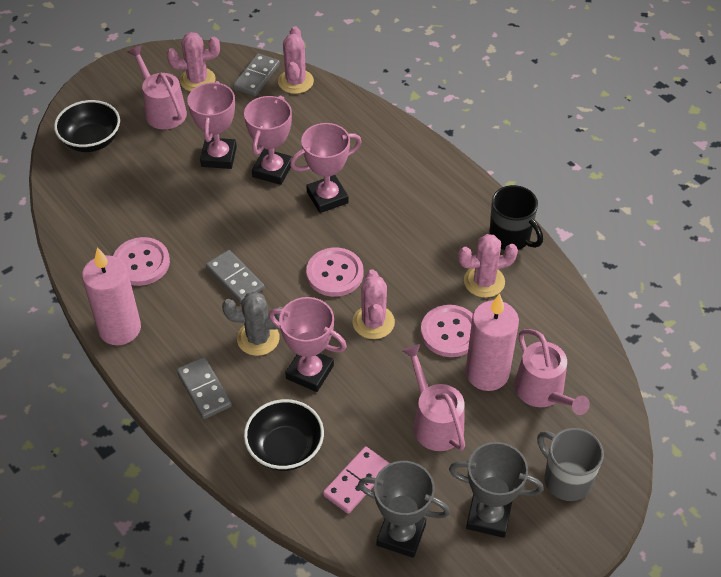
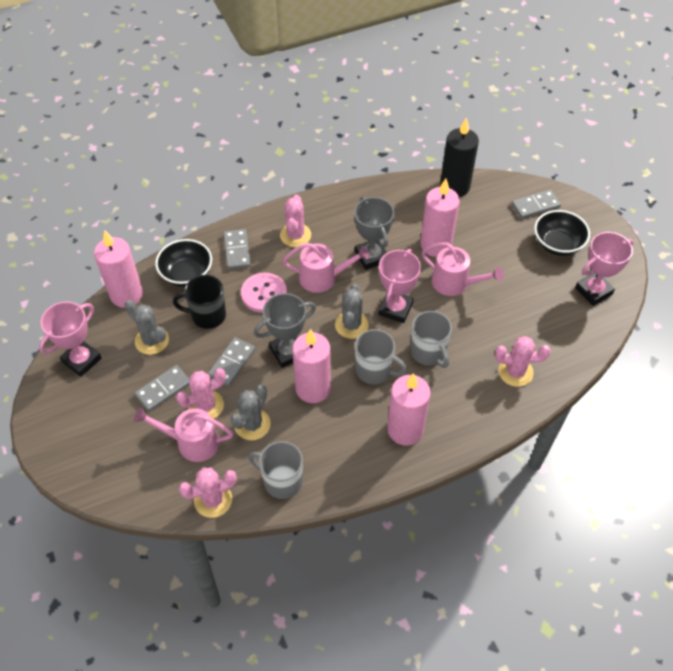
black candle: none = 0 -> [440,118,479,197] = 1
grey cactus: [222,291,283,356] = 1 -> [125,300,169,355] [231,385,271,440] [335,284,369,339] = 3
grey domino: [176,357,232,419] [206,250,265,303] [233,53,280,96] = 3 -> [134,365,190,412] [208,337,256,386] [224,229,251,270] [511,190,561,219] = 4
grey mug: [537,428,604,501] = 1 -> [248,441,303,499] [355,329,407,385] [411,311,452,368] = 3
pink button: [113,237,170,286] [306,248,363,297] [421,305,473,357] = 3 -> [241,273,287,313] = 1
pink candle: [82,247,141,345] [466,294,519,391] = 2 -> [94,230,143,308] [292,329,331,403] [387,373,431,446] [420,179,460,257] = 4
pink domino: [323,447,390,514] = 1 -> none = 0
pink trophy: [187,81,237,169] [244,95,292,185] [269,297,347,392] [290,123,362,213] = 4 -> [39,302,102,377] [378,249,421,323] [575,232,634,306] = 3

